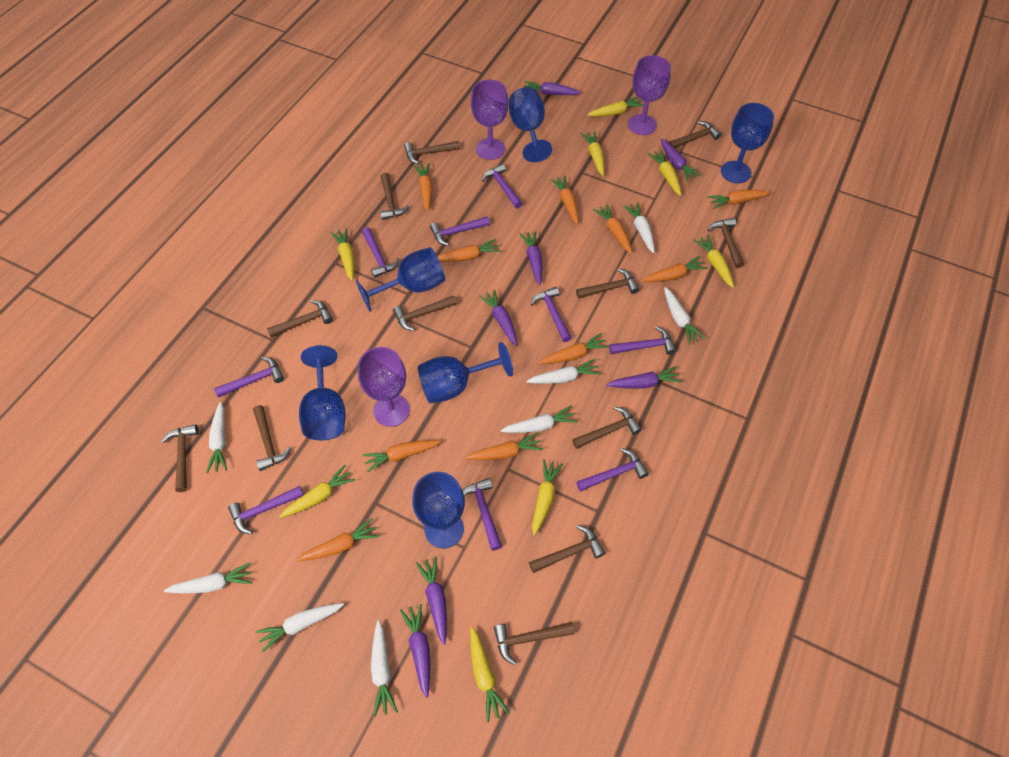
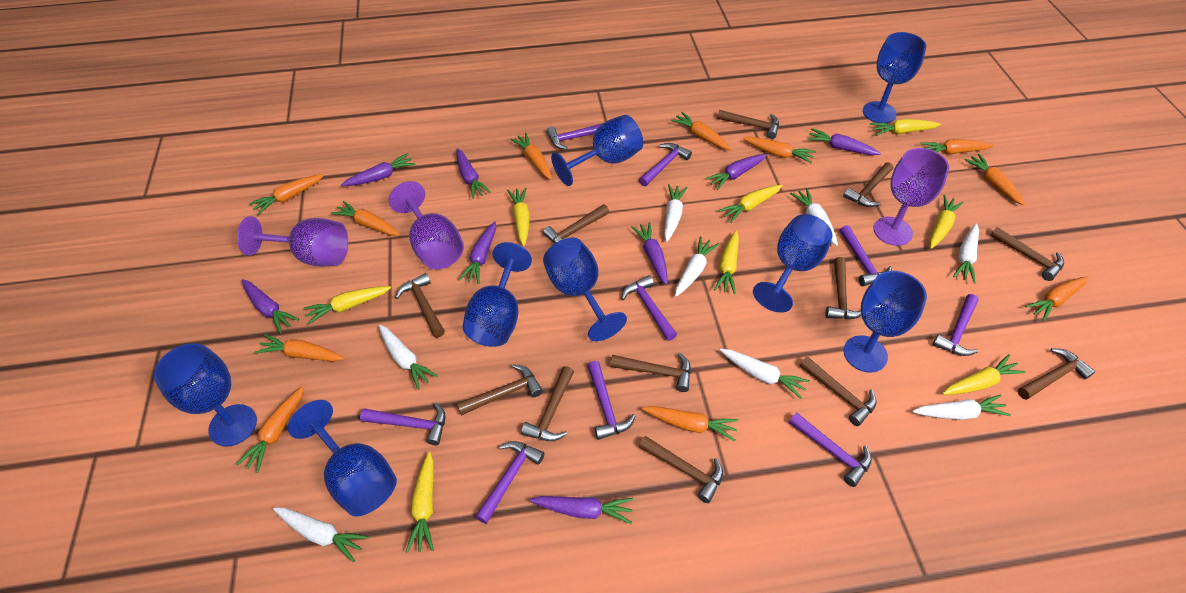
blue goblet: [299,345,346,441] [356,247,445,312] [412,472,465,548] [418,342,513,403] [509,87,552,162] [721,103,774,183] = 6 -> [154,343,257,446] [288,400,397,517] [462,242,532,347] [543,238,627,341] [551,115,643,186] [753,214,832,313] [844,271,927,372] [863,32,926,123] = 8
orange carrot: [296,518,379,561] [362,440,441,472] [414,163,433,211] [437,239,500,261] [464,432,543,460] [538,333,609,364] [550,175,579,224] [593,204,632,253] [642,256,708,282] [708,190,771,209] = 10 -> [236,386,304,472] [249,174,324,215] [255,334,344,361] [331,201,400,236] [510,133,552,180] [642,406,739,441] [671,112,731,150] [743,137,816,163] [920,139,994,155] [965,154,1025,205] [1025,276,1089,322] = 11
purple carrot: [400,604,430,698] [416,557,447,645] [479,289,518,346] [520,231,542,285] [523,81,581,95] [607,366,682,388] [660,138,701,182] = 7 -> [242,279,299,334] [341,153,415,186] [456,148,491,199] [459,222,496,284] [530,496,634,524] [631,222,668,285] [705,154,767,190] [807,128,881,155] = 8

